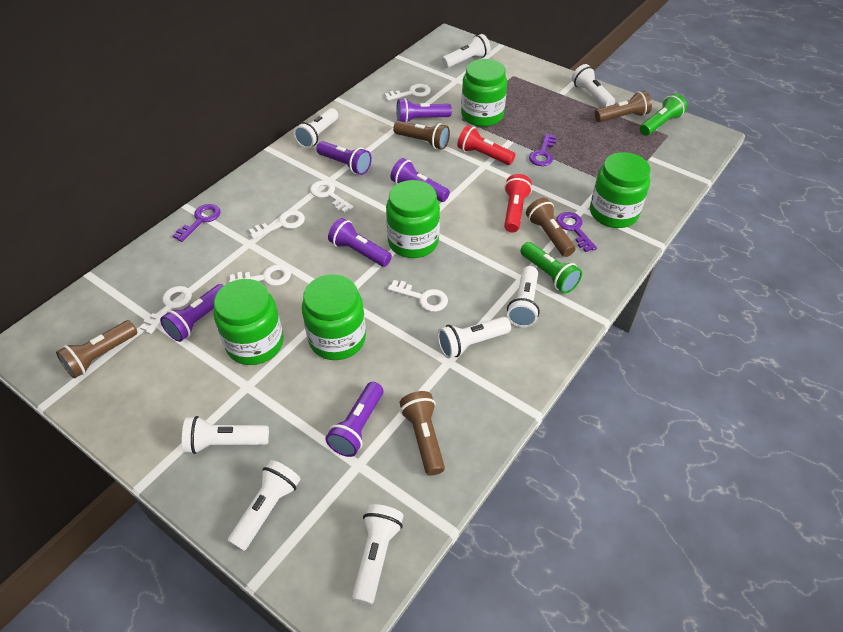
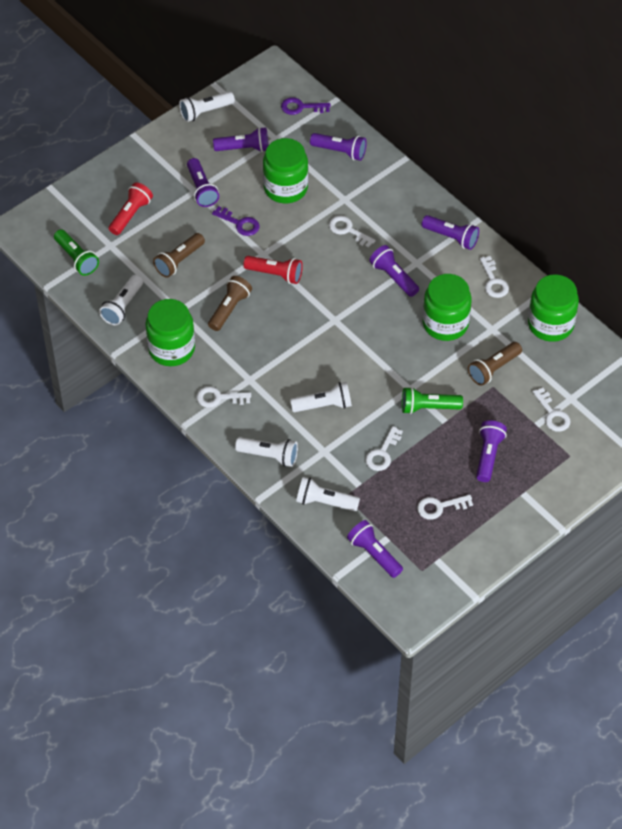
brown flashlight: [56,320,137,378] [393,121,450,150] [400,391,445,476] [526,198,575,257] [595,91,652,122] = 5 -> [153,233,205,278] [208,276,252,331] [468,342,522,386] = 3
green jar: [214,279,283,365] [302,274,366,360] [386,180,440,258] [461,59,507,127] [590,152,651,228] = 5 -> [145,299,195,366] [263,138,308,203] [423,274,472,341] [528,274,579,342] = 4
purple flashlight: [160,284,224,342] [316,141,372,175] [326,382,383,457] [328,218,392,267] [390,158,450,202] [396,98,452,123] = 6 -> [187,158,219,207] [213,127,269,152] [310,133,366,161] [347,520,403,578] [369,245,419,297] [422,215,479,250] [476,420,507,482] = 7
purple key: [173,204,221,242] [529,134,556,166] [556,212,597,252] = 3 -> [212,206,260,236] [281,97,331,115] = 2
white flashlight: [182,416,269,454] [228,460,300,551] [293,108,338,148] [352,504,404,605] [437,317,511,358] [442,34,491,68] [507,266,540,327] [572,64,615,107] = 8 -> [99,275,143,325] [179,91,235,122] [235,437,298,467] [290,382,352,412] [296,477,360,511] = 5

